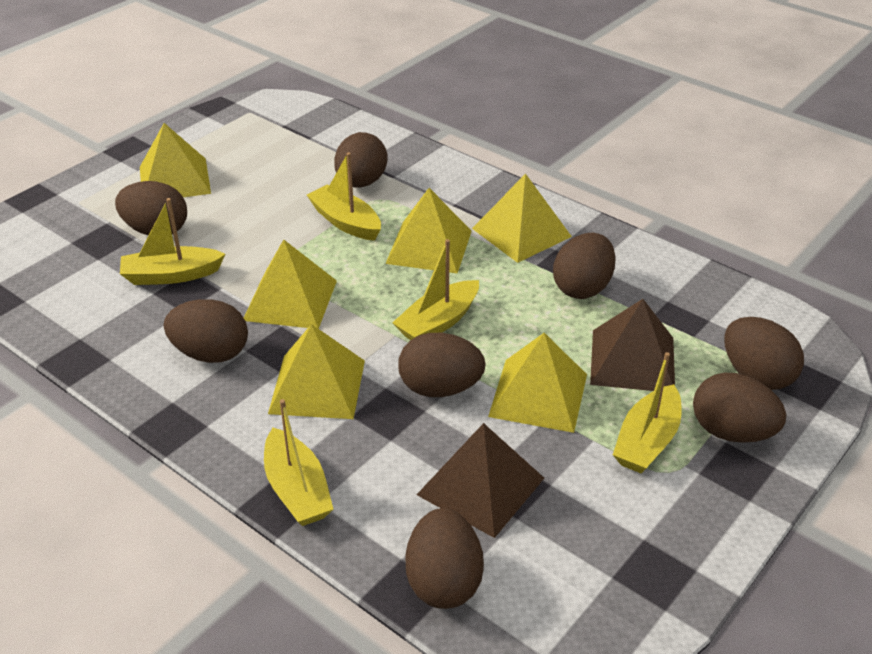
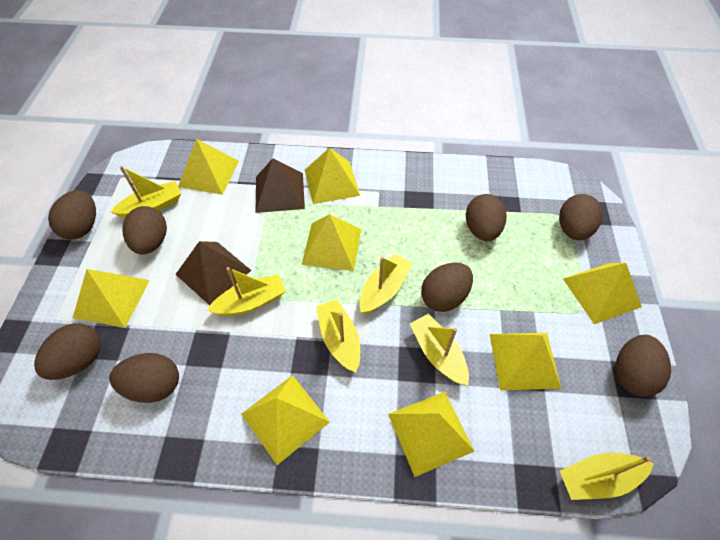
yellow boat: [120,198,225,285] [264,399,333,526] [307,152,381,241] [392,239,479,340] [613,352,681,473] = 5 -> [111,166,181,218] [207,267,286,316] [316,299,360,372] [359,254,412,314] [410,314,469,386] [560,453,654,500] = 6
yellow pyramid: [140,123,211,197] [244,240,337,329] [268,324,365,419] [386,188,472,273] [472,173,572,263] [488,333,587,433] = 6 -> [73,269,150,328] [178,139,239,195] [241,375,330,465] [302,214,361,271] [305,148,360,204] [388,392,475,477] [490,333,561,390] [563,263,642,324] = 8

